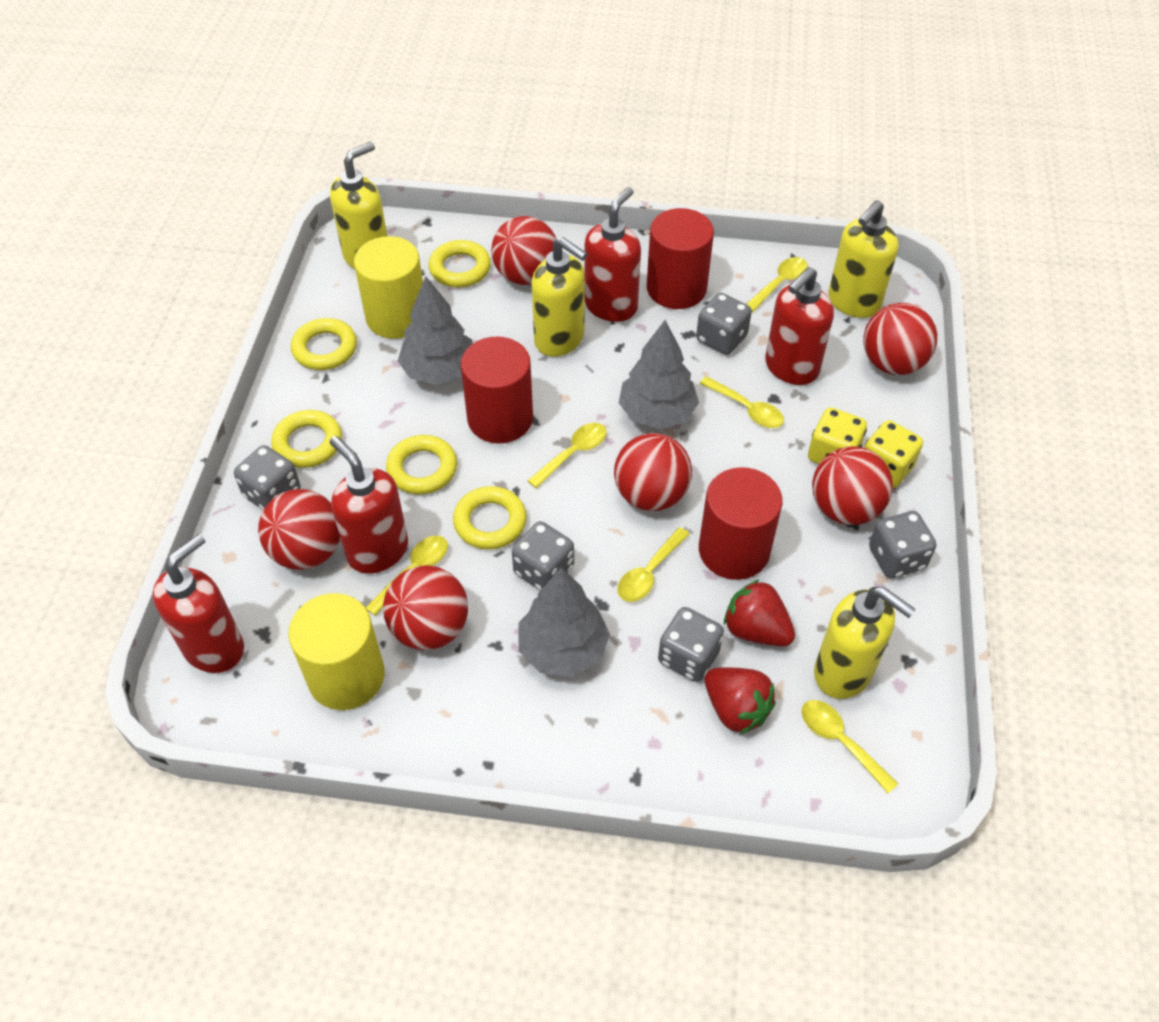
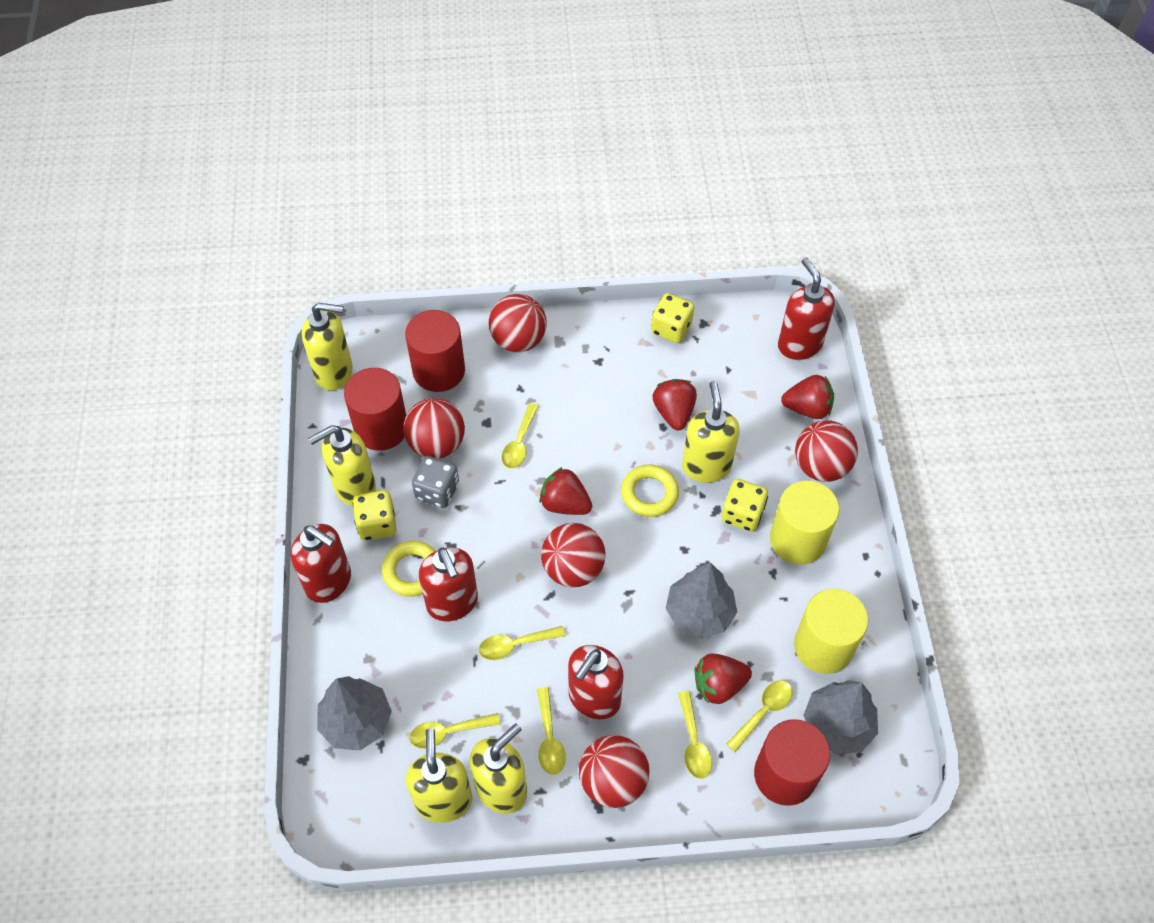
grey dice: [234,445,300,510] [512,521,574,591] [658,607,724,682] [696,293,752,355] [869,511,937,578] = 5 -> [412,456,459,508] = 1
red ball: [258,489,340,570] [383,566,468,650] [491,216,557,285] [614,433,692,511] [812,446,893,525] [863,303,937,375] = 6 -> [404,398,465,459] [489,294,547,352] [541,523,605,587] [579,735,649,808] [795,420,858,482] = 5
red strawberry: [705,667,776,734] [724,579,795,646] = 2 -> [539,467,592,515] [652,379,697,430] [694,654,752,704] [781,375,834,419] = 4
yellow dice: [808,407,867,464] [865,420,923,488] = 2 -> [353,490,397,540] [651,293,694,343] [722,479,768,532] = 3
yellow ring: [271,410,342,468] [291,318,357,370] [386,435,457,494] [428,240,491,287] [453,486,527,549] = 5 -> [382,541,435,597] [621,464,679,517] = 2
yellow soap dispenser: [330,142,387,269] [532,237,587,357] [814,587,916,699] [828,200,899,318] = 4 -> [302,303,353,391] [308,425,376,506] [406,728,472,823] [469,723,527,814] [682,381,740,483] = 5

